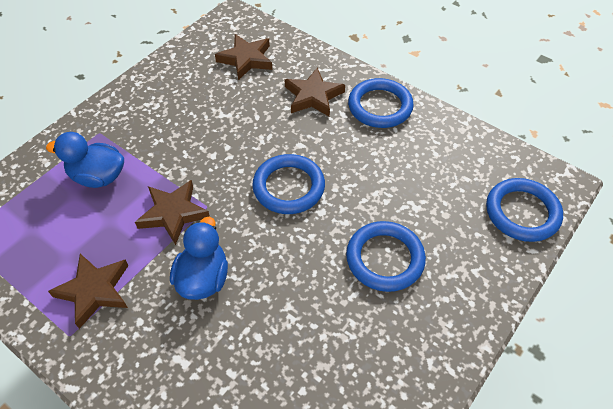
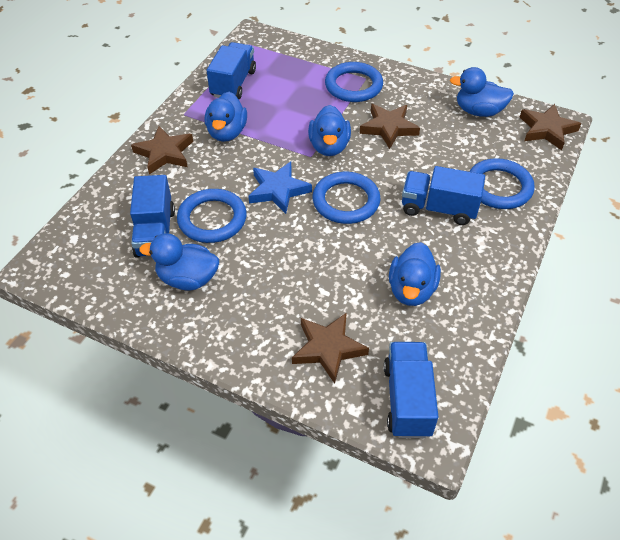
blue duck: [46,132,124,188] [170,217,228,300] = 2 -> [139,233,219,291] [205,92,247,142] [308,105,351,156] [389,242,441,306] [450,67,514,117] = 5
blue star: none = 0 -> [248,161,312,214] = 1
blue truck: none = 0 -> [130,175,175,258] [206,42,256,99] [384,342,438,438] [402,166,485,225] = 4

